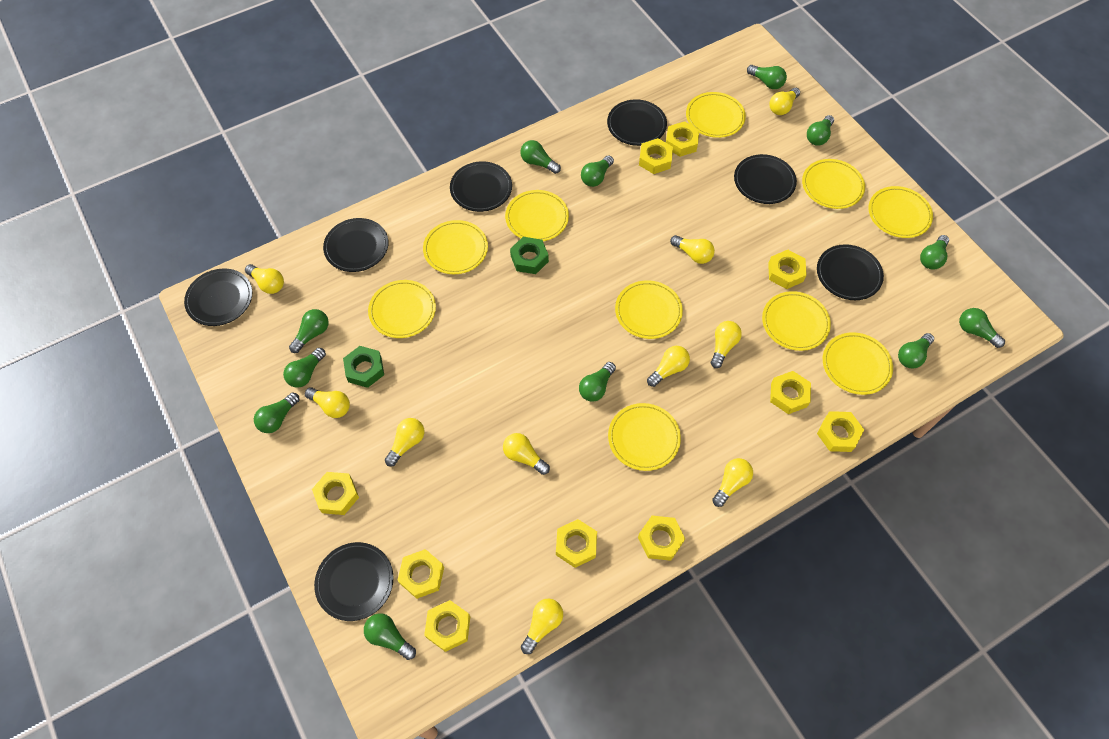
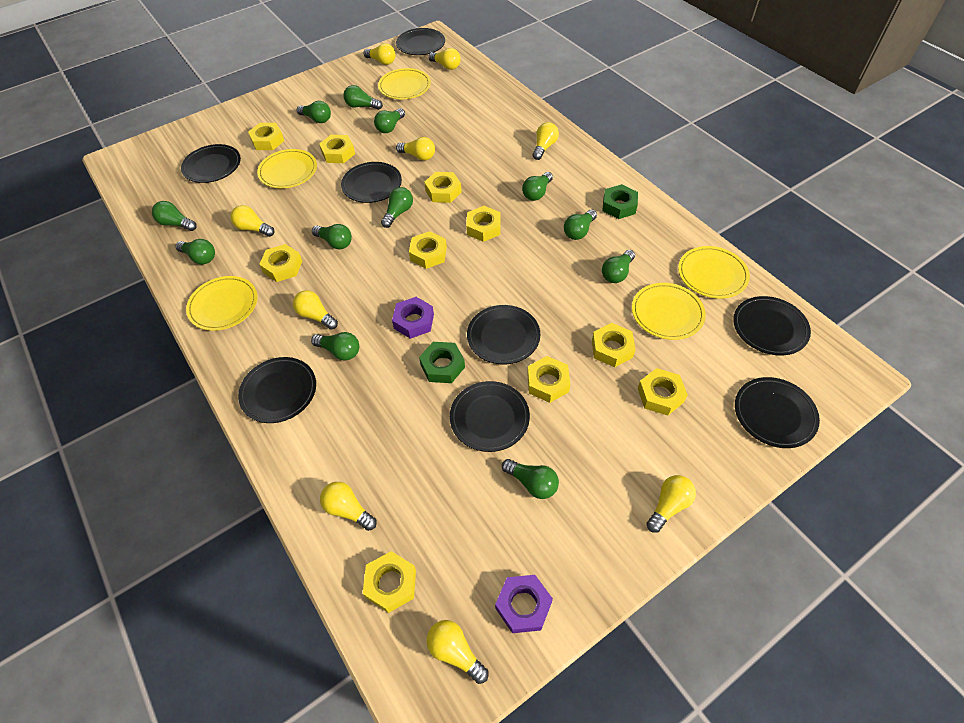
black plate: [184,269,252,326] [314,542,394,621] [323,218,388,272] [450,161,512,212] [607,99,667,146] [734,154,797,204] [817,244,884,300] = 7 -> [181,144,241,183] [238,357,316,423] [341,162,402,203] [396,28,445,55] [450,381,530,452] [467,305,540,364] [733,296,811,356] [735,377,820,448] = 8
purple nut: none = 0 -> [392,297,434,339] [495,575,553,633] = 2
yellow light bulb: [245,264,284,294] [305,388,350,418] [385,418,424,467] [503,433,550,475] [521,598,563,654] [647,346,690,387] [670,235,715,264] [711,321,742,368] [712,458,753,507] [769,88,800,115] = 10 -> [230,205,275,237] [293,290,338,330] [320,482,377,531] [364,43,395,65] [396,137,435,160] [426,620,488,684] [429,48,461,70] [532,122,559,160] [647,475,696,533] = 9
yellow plate: [368,280,436,338] [423,220,488,274] [505,190,569,241] [608,403,681,471] [615,280,683,339] [686,92,746,138] [762,291,831,351] [802,159,865,209] [823,332,893,395] [868,186,933,238] = 10 -> [186,276,257,331] [257,149,317,188] [378,68,431,99] [632,283,706,340] [678,246,750,299] = 5

